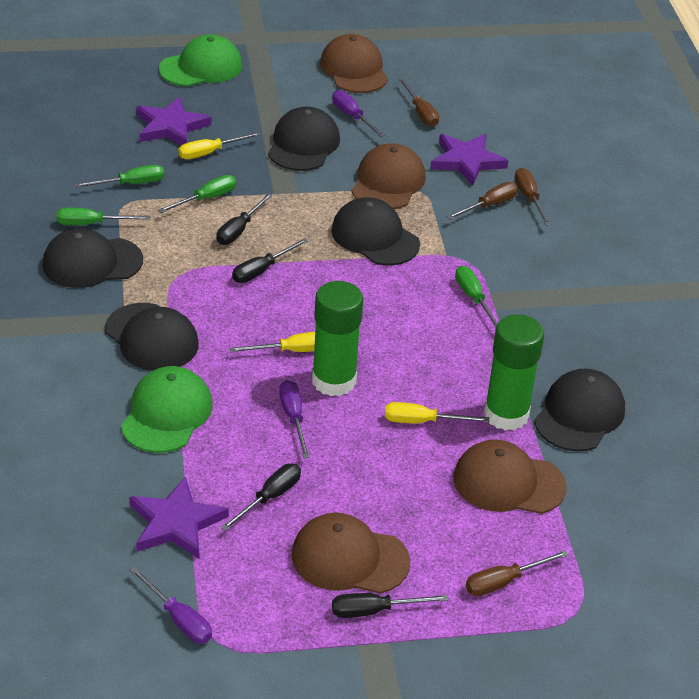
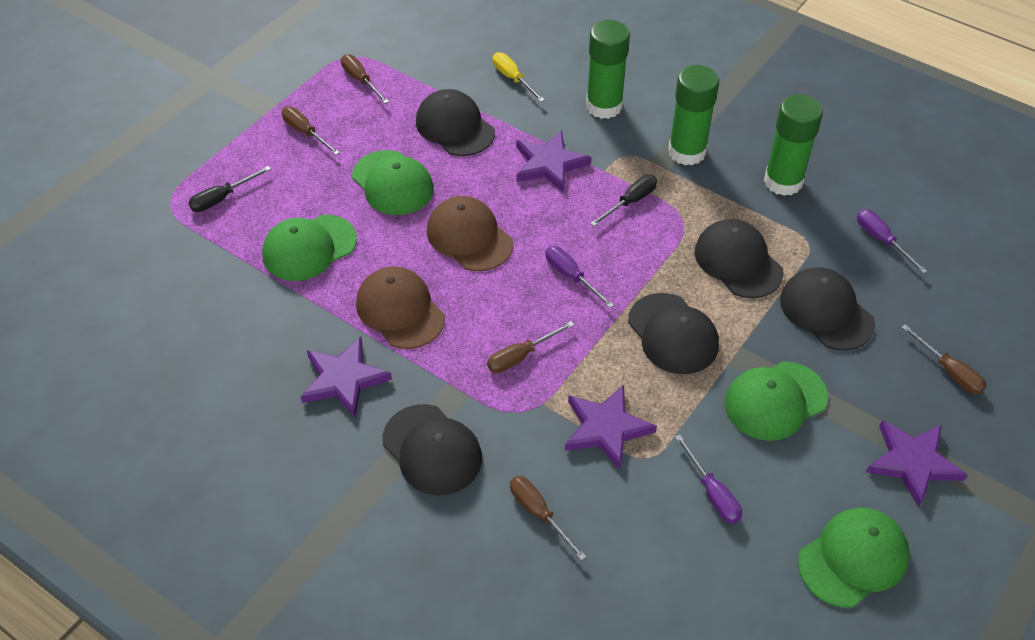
black screwdriver: [216,193,273,245] [221,463,301,531] [232,238,308,283] [332,593,449,618] = 4 -> [188,166,271,212] [590,175,657,226] = 2
brown cap: [291,513,410,594] [320,34,388,93] [352,143,426,209] [453,439,567,514] = 4 -> [356,267,445,349] [427,196,513,271] = 2
brown screwdriver: [398,78,439,127] [447,182,518,220] [466,550,569,596] [515,168,551,226] = 4 -> [282,107,340,155] [341,54,389,104] [487,321,574,373] [510,476,586,561] [901,324,987,394] = 5
green cap: [121,366,213,453] [159,34,242,87] = 2 -> [262,215,357,281] [352,150,434,215] [725,361,828,441] [798,508,910,608] = 4
green glue stick: [312,281,363,396] [484,314,544,431] = 2 -> [586,20,630,119] [668,65,719,165] [764,95,823,196] = 3
green screwdriver: [57,208,150,225] [74,165,164,188] [158,175,236,213] [455,266,498,328] = 4 -> none = 0
purple star: [129,476,229,559] [136,97,211,145] [430,134,508,185] = 3 -> [301,337,392,417] [516,130,592,193] [565,385,657,470] [866,420,968,507] = 4
yellow screwdriver: [178,132,261,159] [230,332,315,352] [385,402,489,423] = 3 -> [493,52,545,102] = 1

